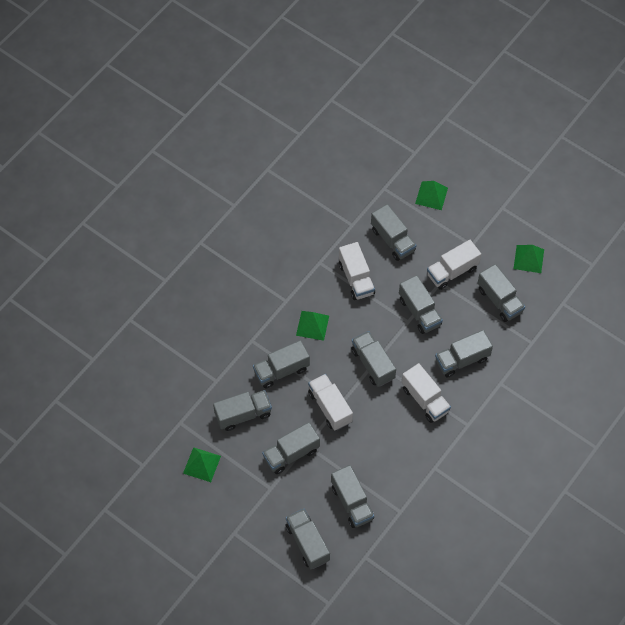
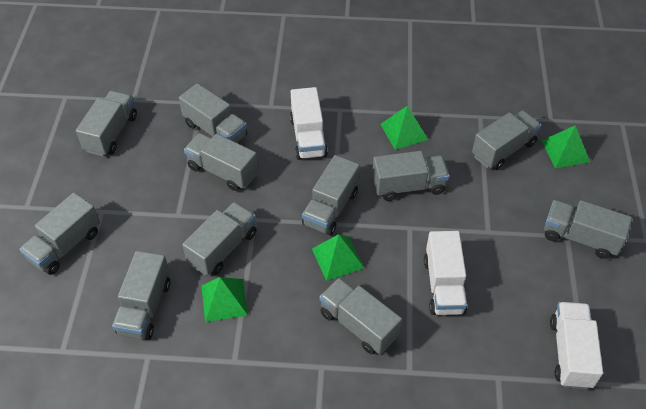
grey truck: [213,390,272,431] [253,340,310,388] [262,422,320,474] [285,508,330,569] [331,465,374,528] [351,331,396,387] [371,204,416,261] [399,275,443,334] [435,330,493,378] [478,264,525,322] = 10 -> [20,192,100,275] [76,91,137,157] [112,251,170,340] [179,83,247,143] [182,202,257,276] [184,133,258,191] [302,155,360,236] [319,278,402,354] [372,151,450,201] [472,110,541,170] [544,200,632,259] = 11
white truck: [308,374,353,430] [339,242,375,300] [401,363,451,423] [427,240,481,290] = 4 -> [290,87,328,160] [424,231,467,315] [550,302,603,389] = 3

